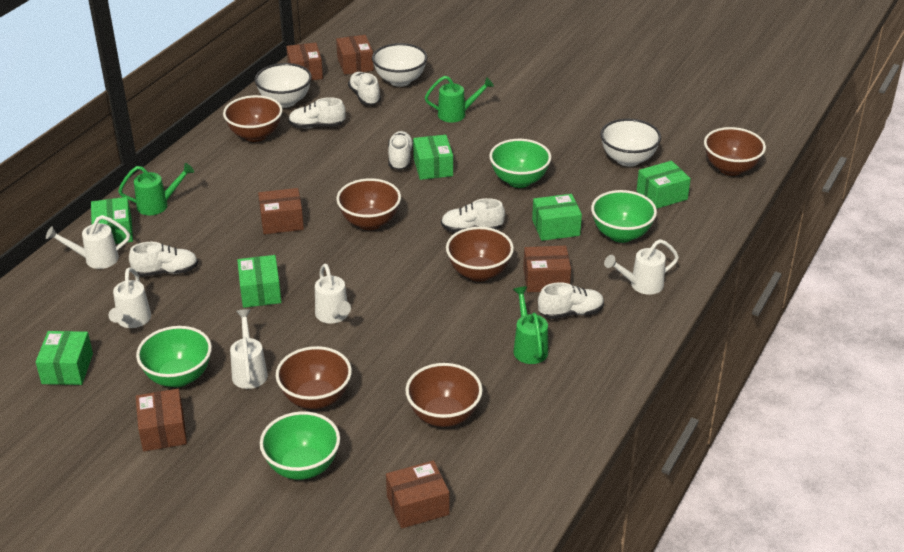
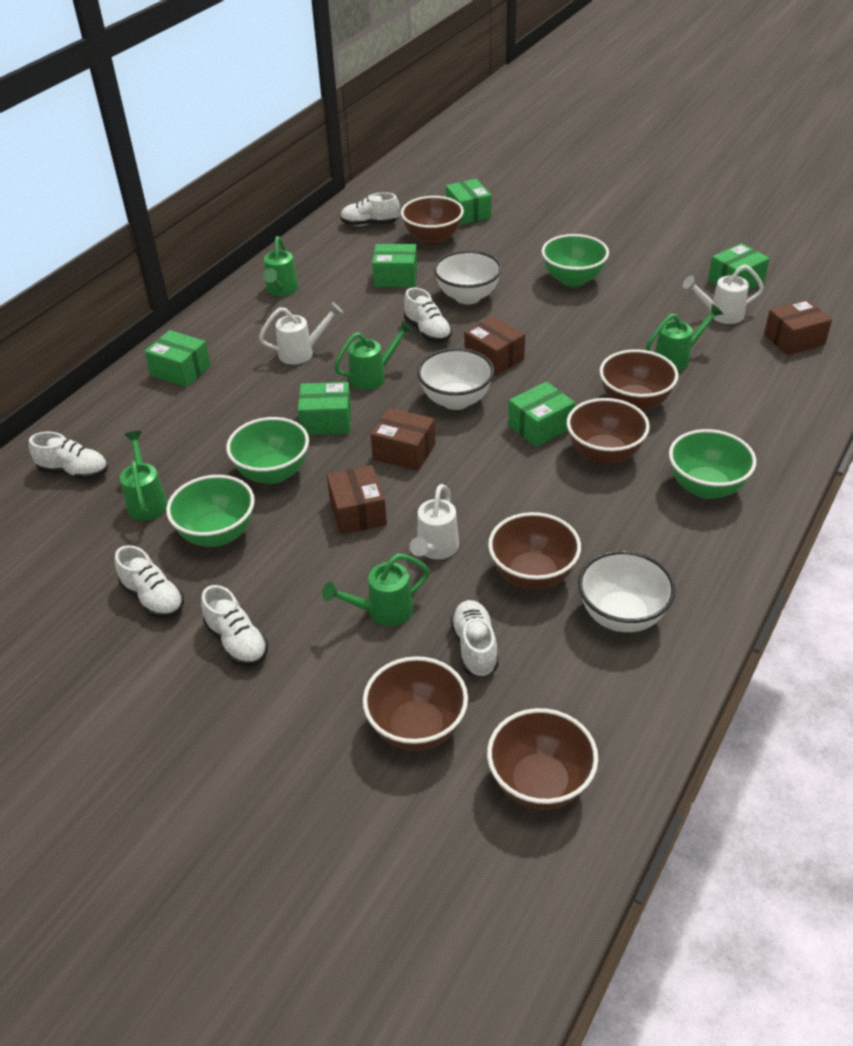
brown box: [136,389,187,451] [258,188,304,234] [286,43,323,80] [336,35,374,75] [386,460,450,529] [523,246,571,292] = 6 -> [327,465,387,535] [371,408,435,471] [464,316,525,375] [764,299,832,355] = 4
green watering can: [118,163,194,215] [425,76,494,122] [513,286,548,364] = 3 -> [120,431,168,521] [263,236,298,296] [322,553,430,626] [334,321,413,390] [646,304,723,371] = 5
white watering can: [46,215,130,269] [109,267,151,328] [230,309,268,389] [315,264,351,324] [604,239,679,295] = 5 -> [259,302,343,364] [409,484,459,559] [683,265,764,324] = 3

